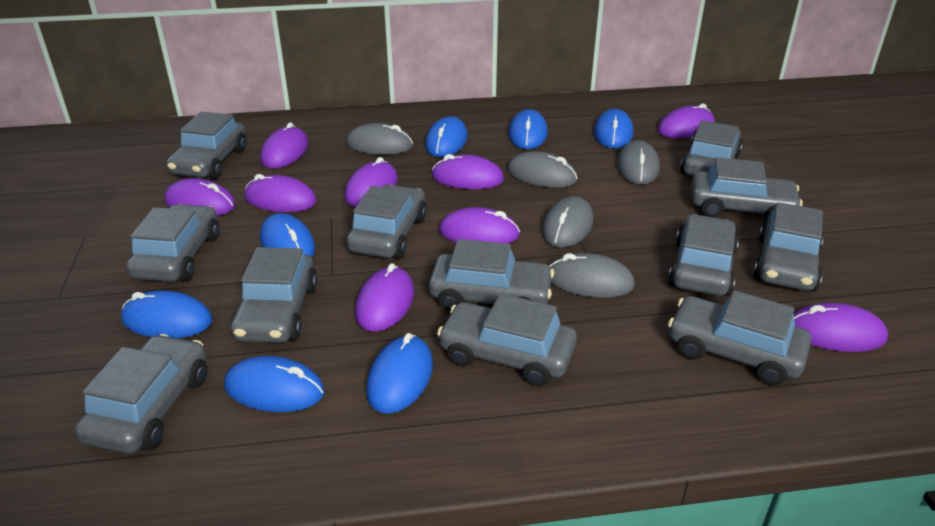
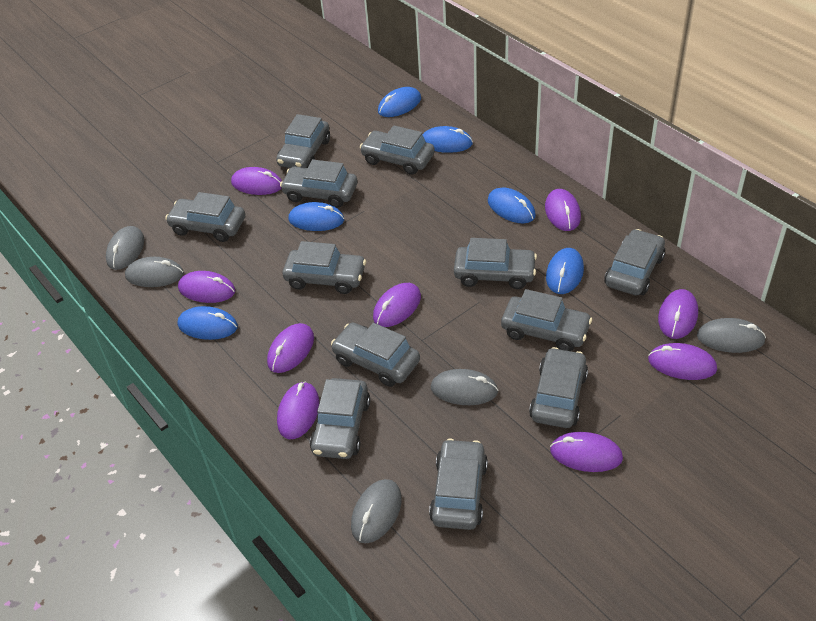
blue mouse: [121,290,213,338] [224,356,325,412] [260,213,315,258] [366,333,433,414] [425,117,468,157] [509,109,548,149] [594,109,633,148] = 7 -> [178,306,238,340] [288,202,344,231] [378,87,421,117] [422,126,473,153] [488,187,536,224] [546,248,584,294] = 6

